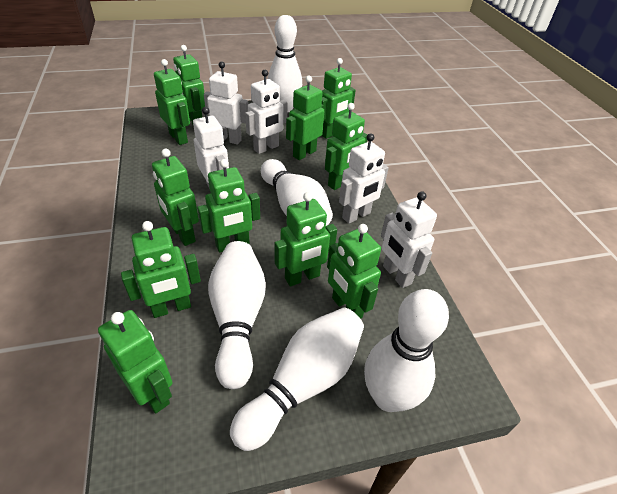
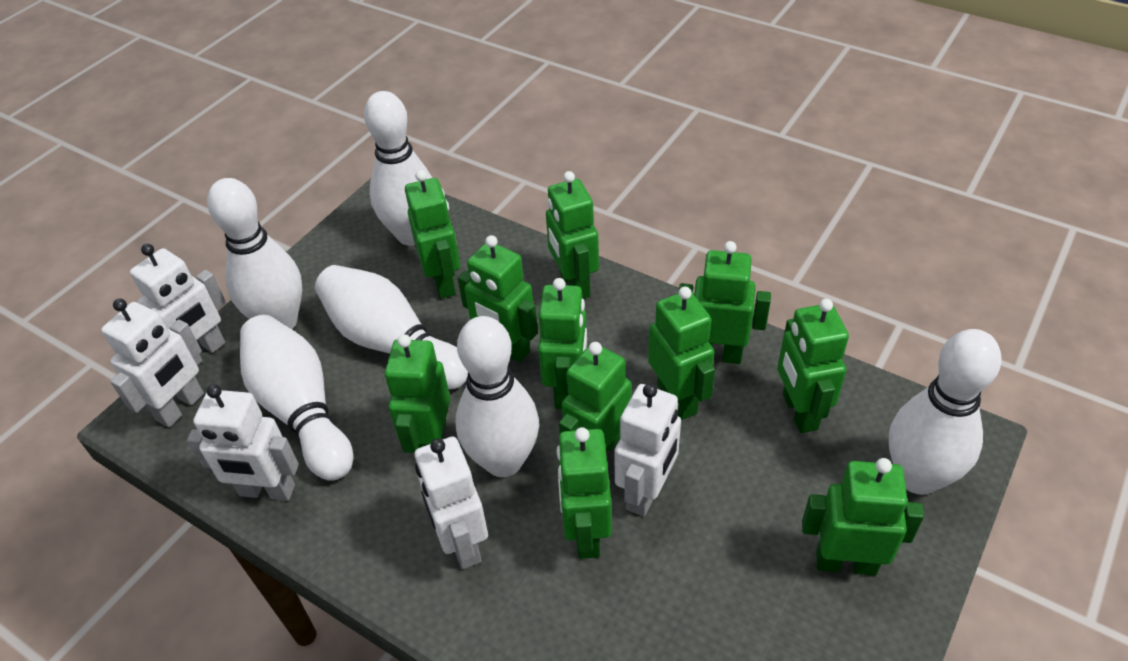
white bowling pin: [208,241,266,389] [230,307,364,451] [261,159,333,226] [268,15,302,113] [364,289,449,412] = 5 -> [207,178,302,329] [240,315,353,481] [315,265,468,389] [364,91,432,246] [456,316,539,477] [889,329,1002,495] = 6

